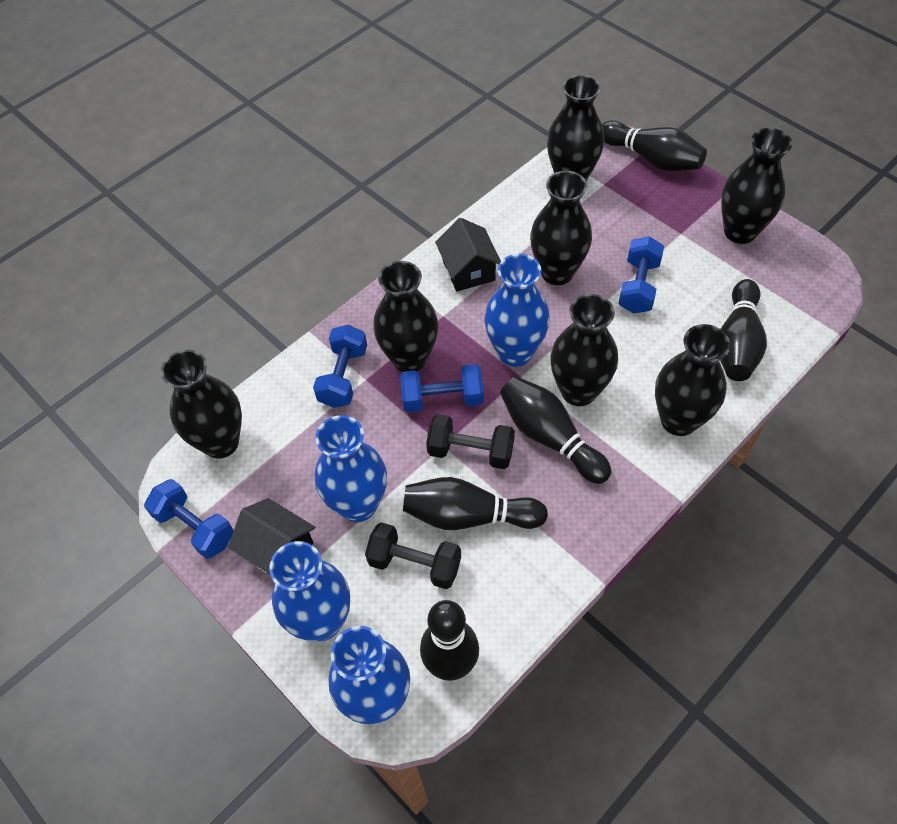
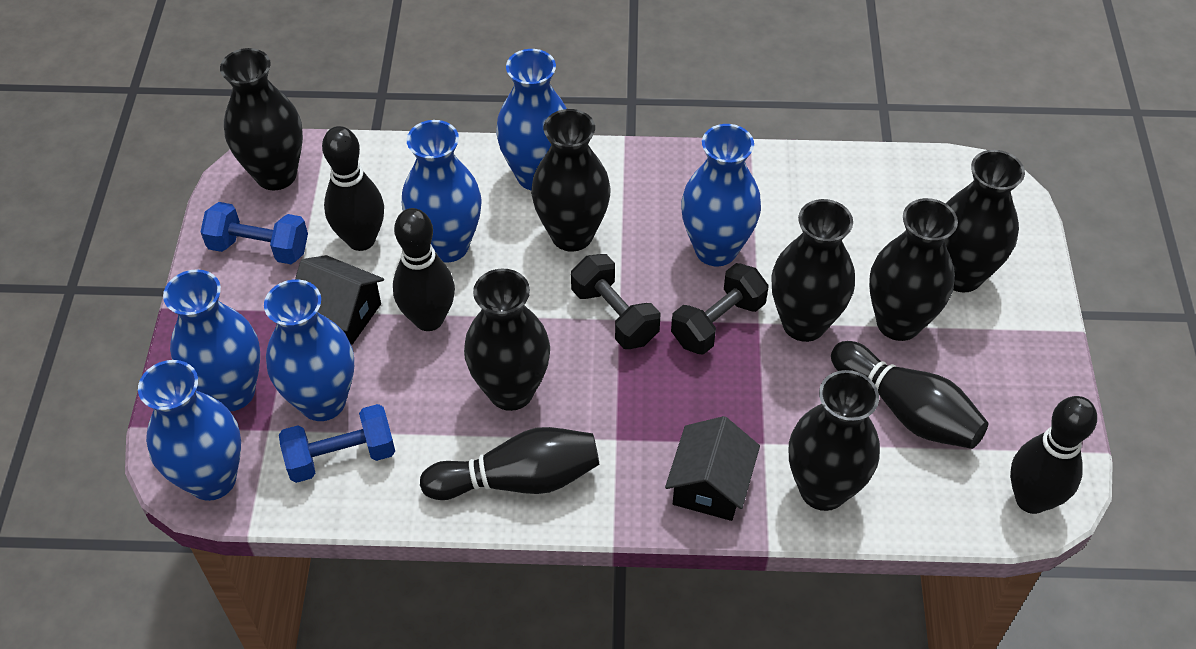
blue dumbbell: [144,479,233,559] [313,325,367,408] [400,364,483,412] [618,236,664,313] = 4 -> [201,202,308,264] [279,404,395,483] = 2
blue vase: [269,541,350,641] [315,415,387,522] [329,626,410,724] [484,254,550,367] = 4 -> [138,360,241,501] [163,269,260,411] [264,279,354,421] [402,120,482,263] [496,49,567,190] [681,124,761,266] = 6

